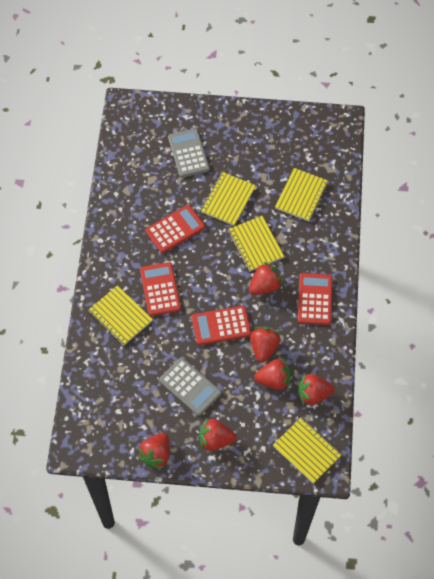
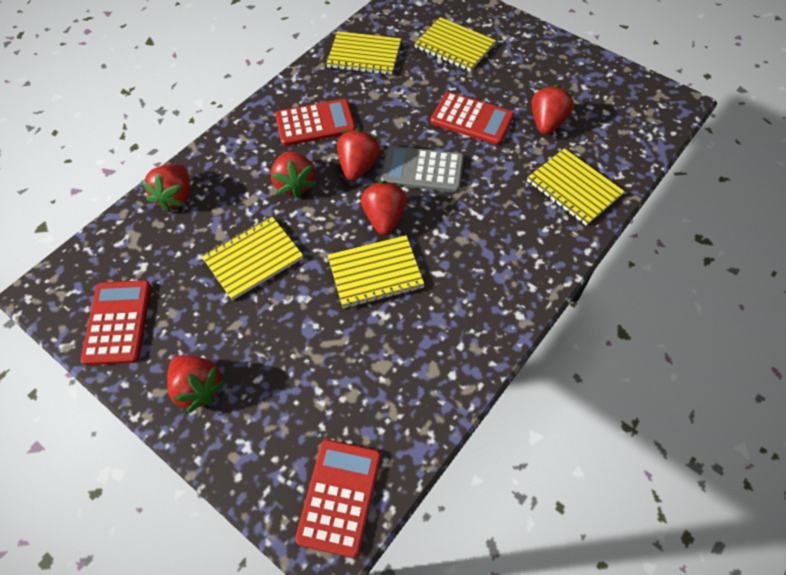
grey calculator: [159,358,221,416] [168,129,210,178] = 2 -> [381,146,464,193] = 1

